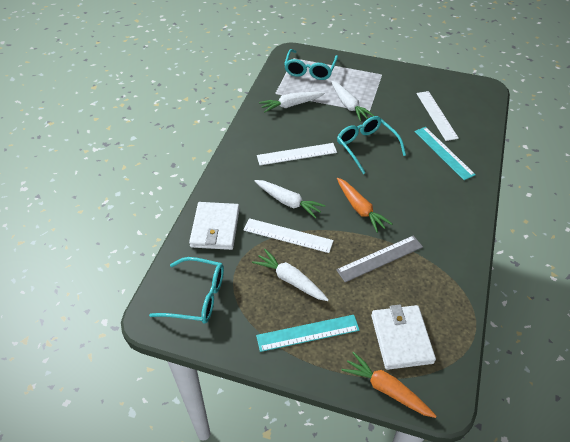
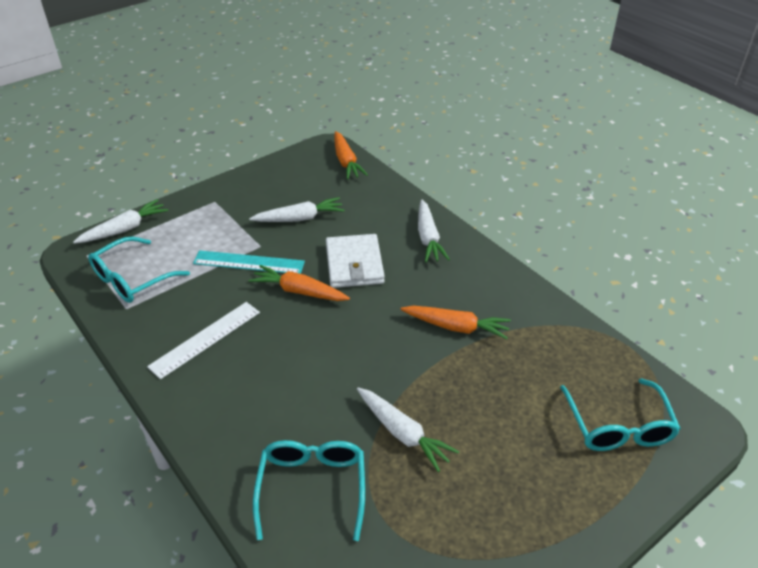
grey ruler: [336,235,423,282] = 1 -> none = 0
orange carrot: [337,178,392,233] [341,352,436,418] = 2 -> [249,265,350,301] [334,131,368,179] [401,306,511,339] = 3
turquoise ruler: [256,315,360,352] [414,127,476,180] = 2 -> [193,250,305,274] = 1
white ruler: [243,218,334,253] [257,143,337,165] [417,91,459,141] = 3 -> [147,302,260,379] = 1
white wallet: [189,202,240,250] [371,305,436,370] = 2 -> [326,234,385,288] = 1

